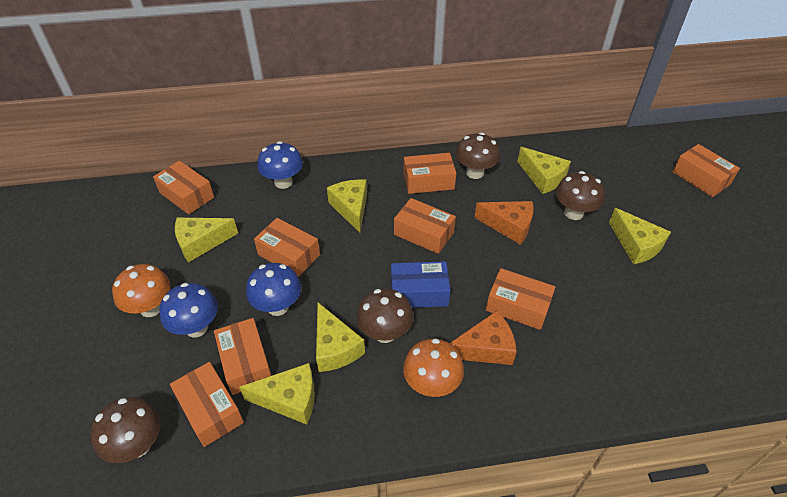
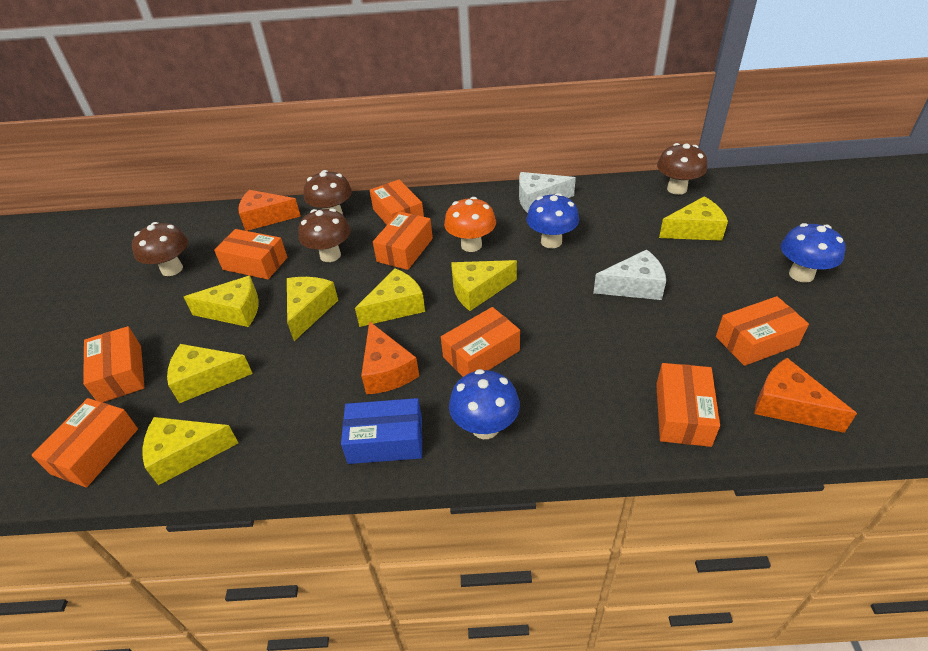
orange cheese: [450,311,517,365] [474,201,534,245] = 2 -> [238,190,301,231] [361,321,419,394] [755,358,857,433] = 3
orange mushroom: [112,264,170,317] [403,338,464,397] = 2 -> [444,197,496,252] = 1
white cheese: none = 0 -> [519,172,576,213] [593,250,666,300] = 2
yellow cheese: [175,217,238,262] [239,363,315,424] [316,303,365,372] [327,179,367,233] [517,147,571,194] [609,208,671,264] = 6 -> [143,417,238,485] [167,344,253,403] [184,276,259,327] [287,277,338,341] [355,268,425,327] [451,260,517,311] [659,196,728,241] = 7

